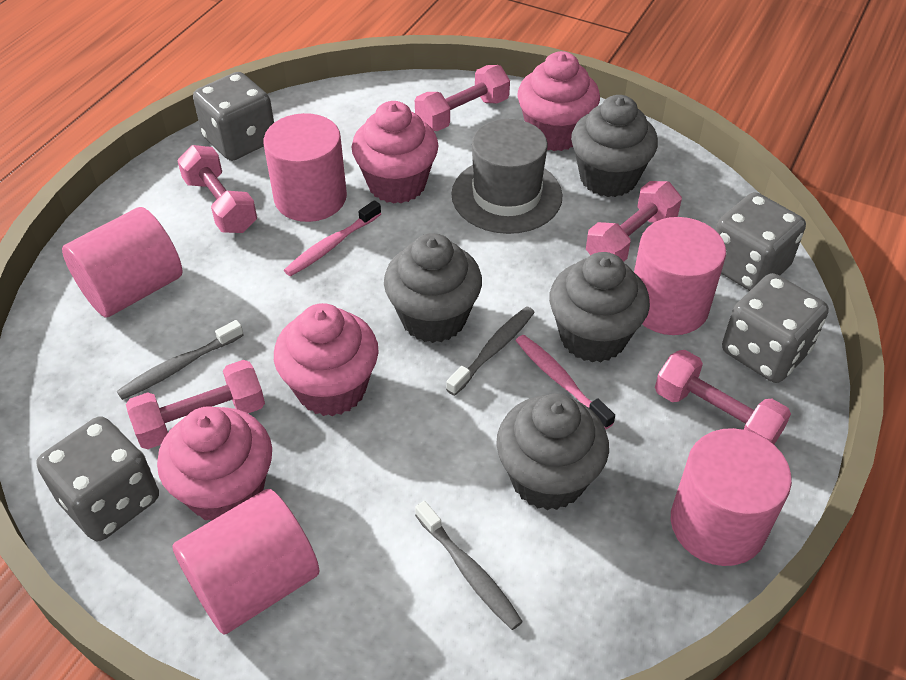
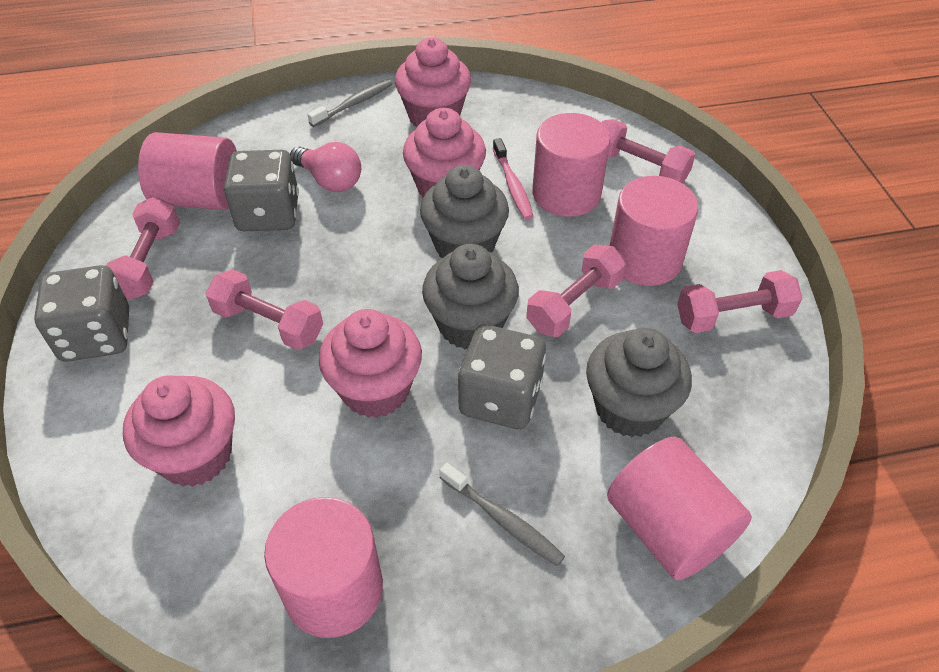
grey cupcake: [384,233,482,343] [496,394,609,510] [549,252,650,362] [571,95,658,197] = 4 -> [420,165,509,258] [422,244,519,350] [586,328,692,437] = 3
grey dice: [36,416,159,541] [193,72,274,161] [715,192,806,291] [722,273,829,383] = 4 -> [34,265,129,362] [224,150,299,231] [458,324,546,429] = 3
grey hat: [451,119,563,234] = 1 -> none = 0
grey toothbrush: [117,320,244,400] [415,501,523,630] [446,306,535,396] = 3 -> [307,79,393,127] [440,463,565,566] = 2
pink light bulb: none = 0 -> [290,142,361,192] = 1
pink toothbrush: [284,200,381,277] [516,335,615,430] = 2 -> [493,138,533,220] = 1

